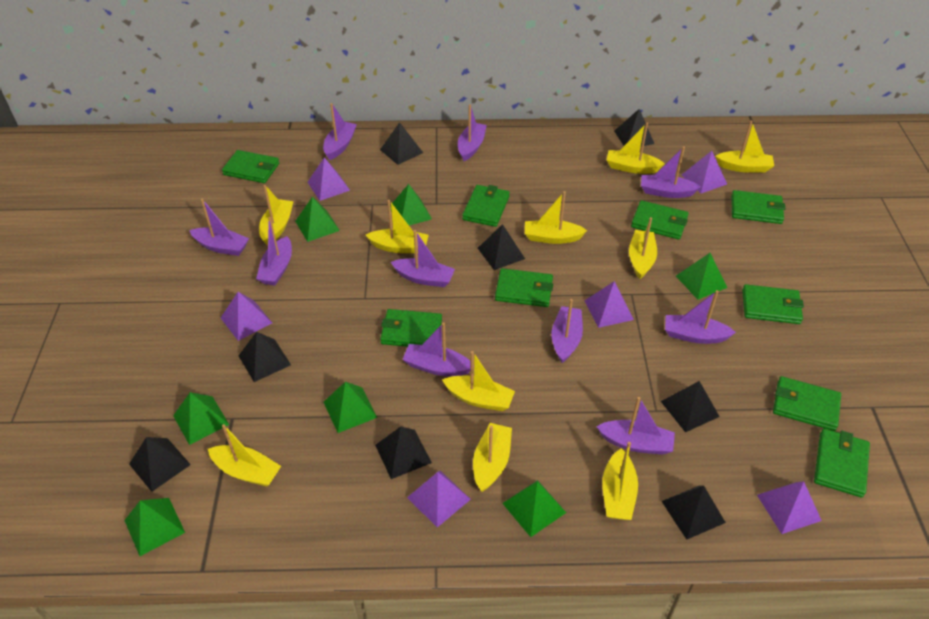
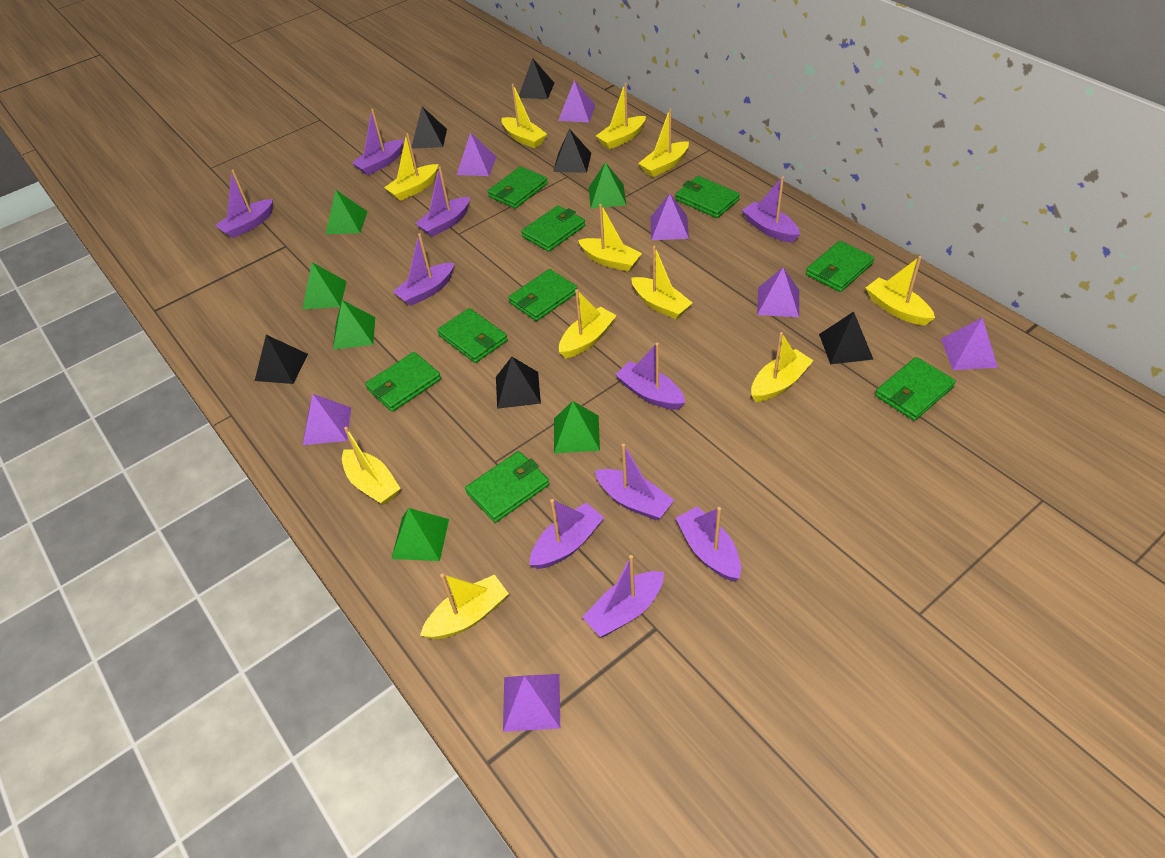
black pyramid: [129,437,191,492] [238,332,291,382] [375,426,432,479] [380,122,423,165] [478,224,525,270] [614,109,654,146] [661,381,720,432] [661,485,726,540] = 8 -> [255,335,308,384] [412,107,447,149] [496,357,541,409] [519,58,554,99] [553,129,591,173] [819,312,874,364] = 6
green pyramid: [124,498,185,556] [173,392,229,445] [295,197,340,242] [324,382,377,433] [390,184,432,225] [502,480,566,537] [676,253,727,300] = 7 -> [302,262,347,309] [326,190,368,234] [333,300,375,350] [391,508,449,561] [554,401,600,453] [589,162,626,208] = 6
purple pyramid: [221,292,272,341] [307,157,350,201] [407,471,471,527] [585,281,634,328] [682,151,727,193] [757,481,822,534] = 6 -> [303,394,351,445] [457,132,496,176] [503,674,560,732] [558,80,595,122] [650,194,689,240] [757,268,799,317] [941,318,998,370] = 7
yellow boat: [208,424,281,487] [259,185,294,246] [366,200,429,253] [442,351,515,411] [473,423,512,492] [525,191,587,244] [602,442,638,520] [607,123,665,174] [629,217,657,279] [715,121,774,173] = 10 -> [342,427,401,505] [384,133,439,201] [420,574,509,639] [502,84,547,148] [559,289,617,358] [578,204,642,272] [596,83,646,150] [631,246,692,319] [638,108,689,177] [751,332,814,402] [866,256,935,325] = 11

